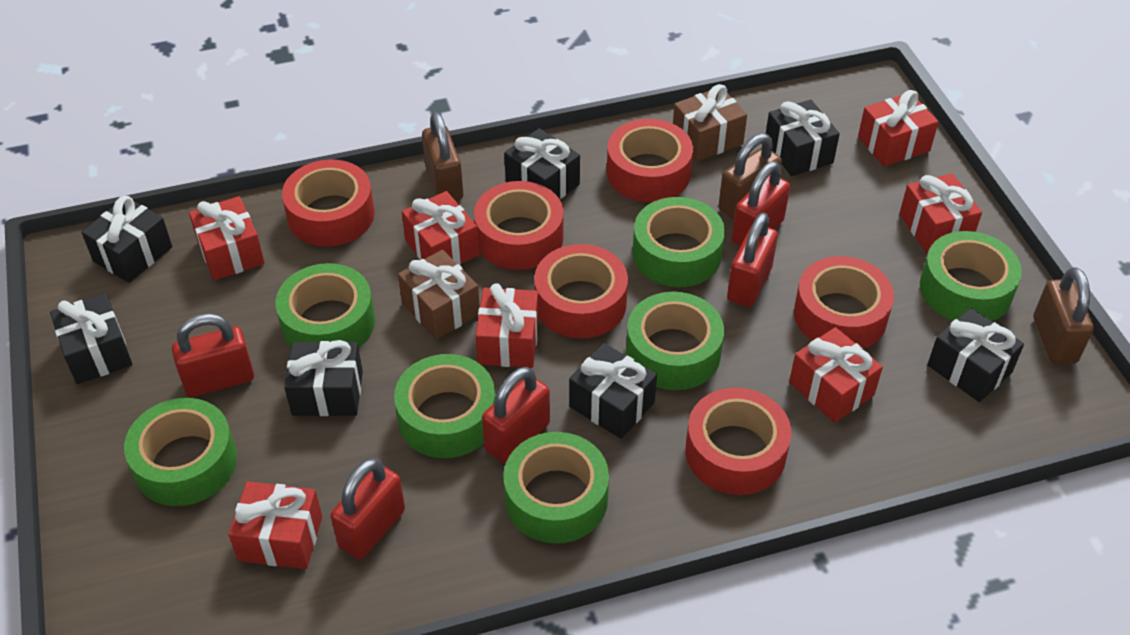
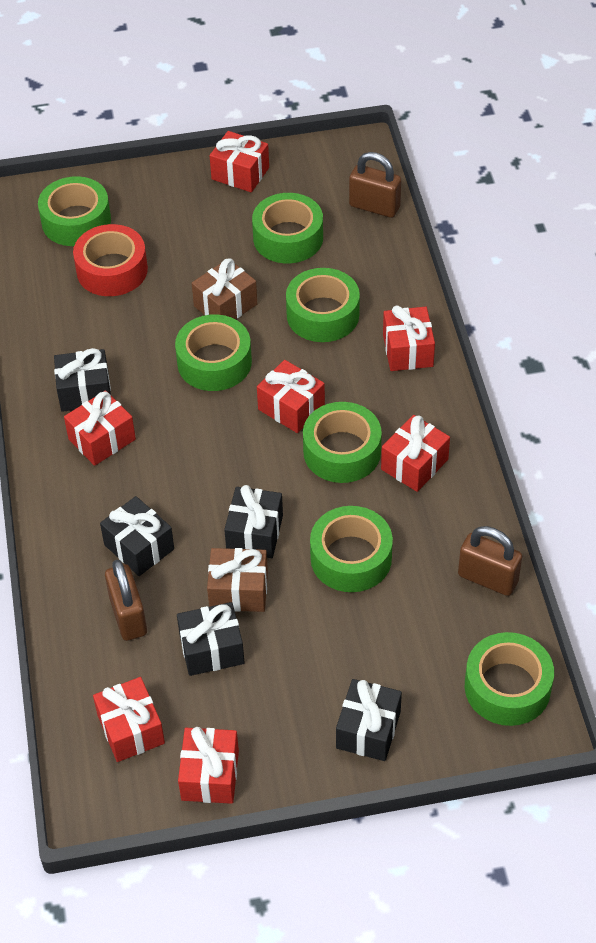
black gift: [50,293,132,384] [82,196,172,283] [284,340,363,416] [504,128,580,199] [569,343,657,439] [766,100,840,176] [927,308,1024,402] = 7 -> [54,348,111,412] [100,496,174,576] [177,602,245,676] [224,485,283,558] [336,679,402,761] = 5
red padlock: [172,313,254,397] [330,458,405,559] [482,367,550,463] [727,212,778,307] [731,161,790,246] = 5 -> none = 0
red tape: [282,160,375,247] [474,181,564,270] [534,244,628,339] [607,119,693,202] [685,388,791,495] [794,256,894,349] = 6 -> [73,224,148,296] = 1

